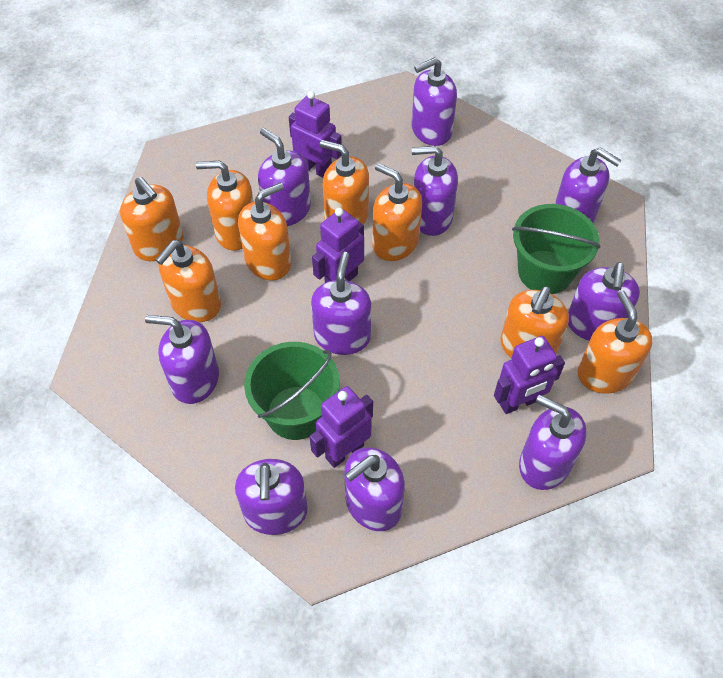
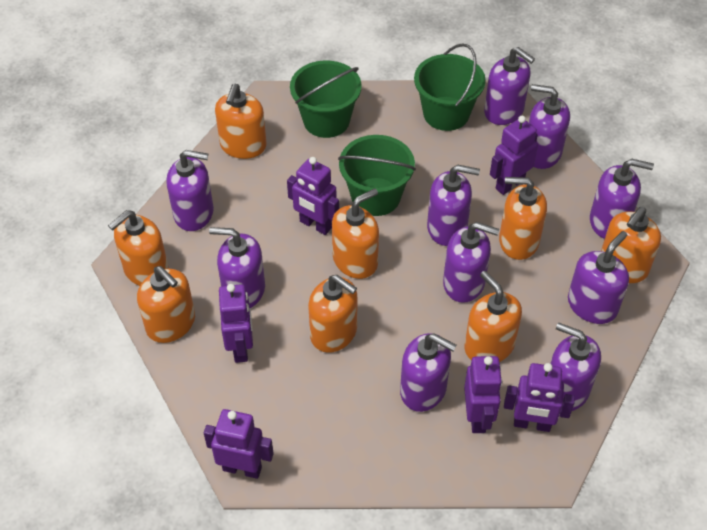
green bucket: [244,342,340,440] [512,204,601,294] = 2 -> [290,60,362,138] [338,135,416,216] [414,43,486,131] = 3
purple robot: [289,91,342,178] [309,386,373,468] [312,208,364,283] [494,336,565,414] = 4 -> [204,409,274,479] [219,284,253,363] [287,157,339,235] [464,356,502,433] [490,116,538,195] [504,363,575,432] = 6

